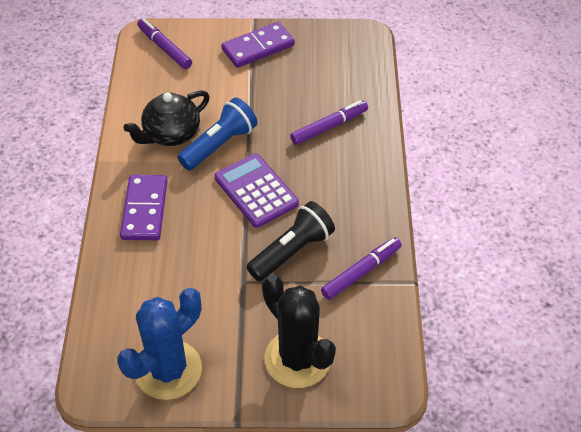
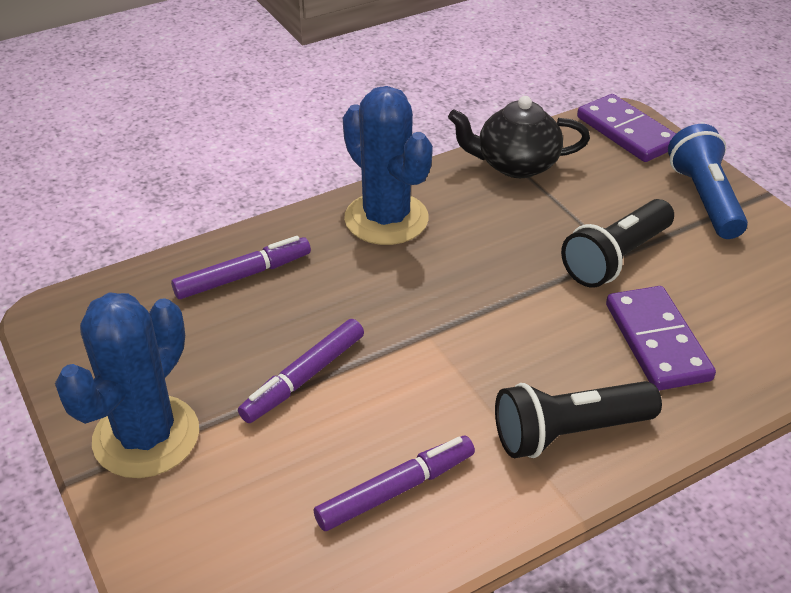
black cactus: [262,274,336,388] = 1 -> none = 0
black flashlight: [246,201,335,281] = 1 -> [495,381,662,458] [561,199,674,288] = 2
blue cactus: [117,288,202,400] = 1 -> [55,293,199,478] [343,86,433,245] = 2
purple calculator: [215,153,299,228] = 1 -> none = 0

